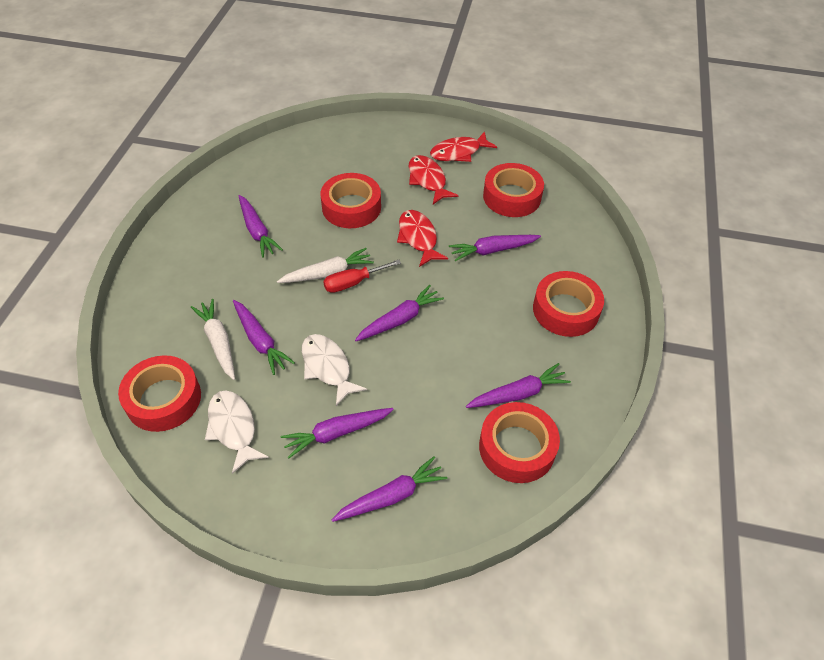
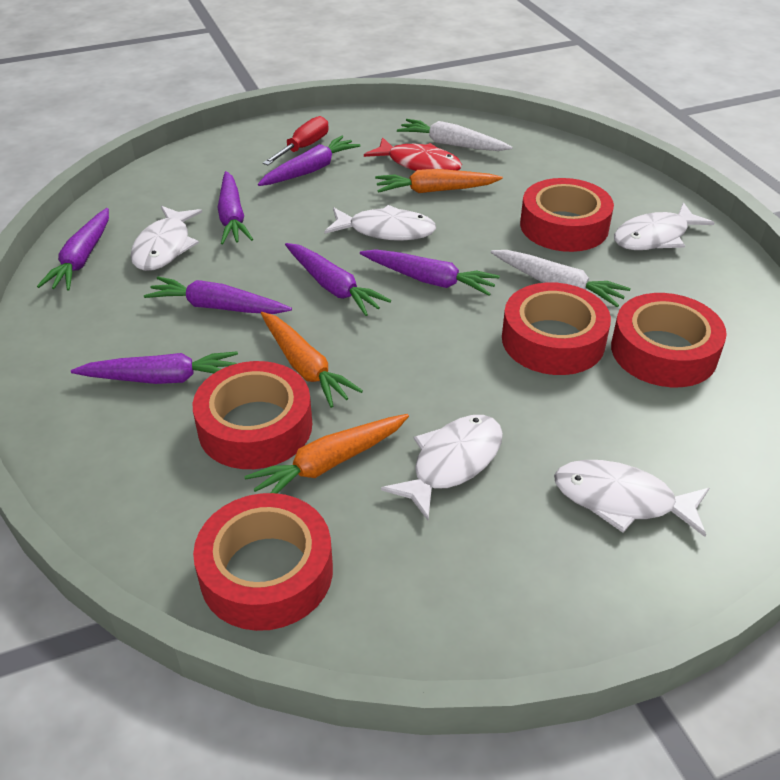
orange carrot: none = 0 -> [244,414,409,494] [261,312,363,408] [375,169,503,193] = 3
red fish: [397,210,448,267] [408,155,459,204] [430,131,497,162] = 3 -> [364,137,462,171] = 1
white fish: [205,390,269,474] [302,334,367,406] = 2 -> [130,206,202,271] [324,205,436,241] [381,415,503,520] [554,460,709,537] [614,202,715,250] = 5

